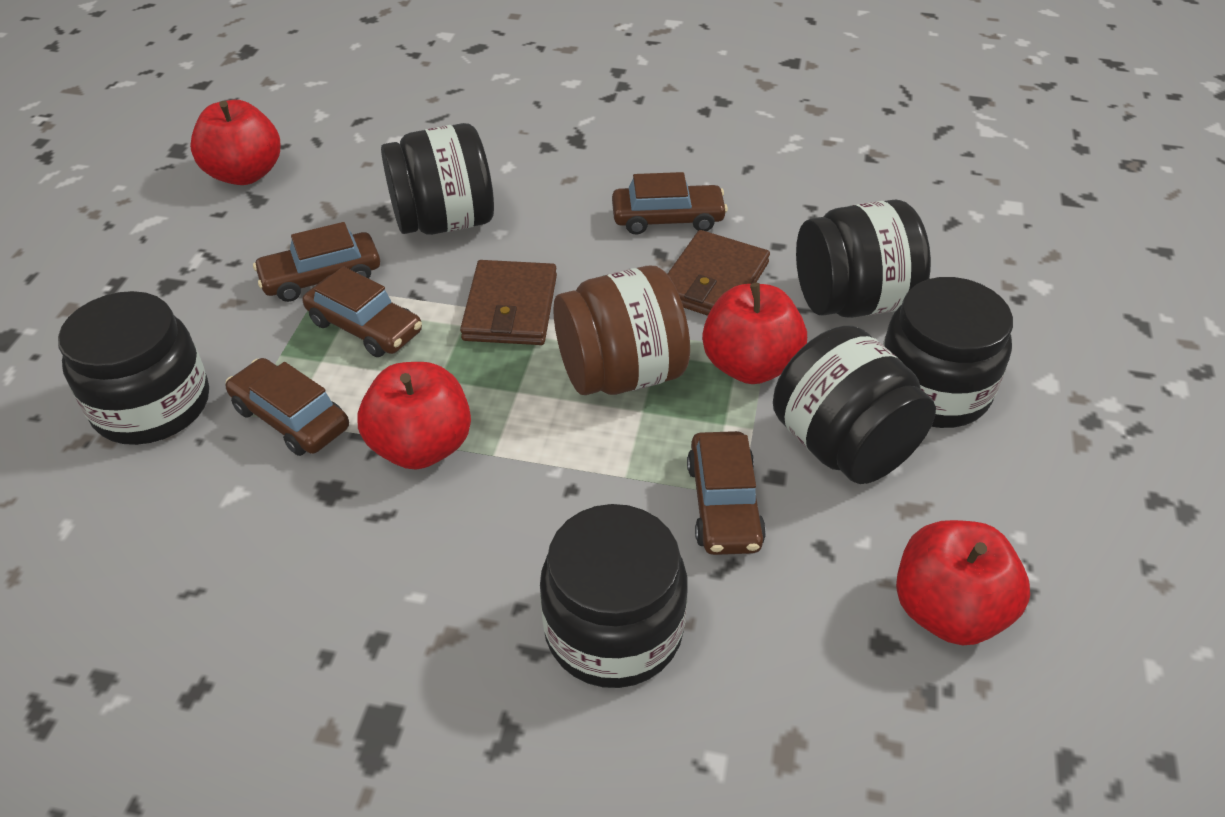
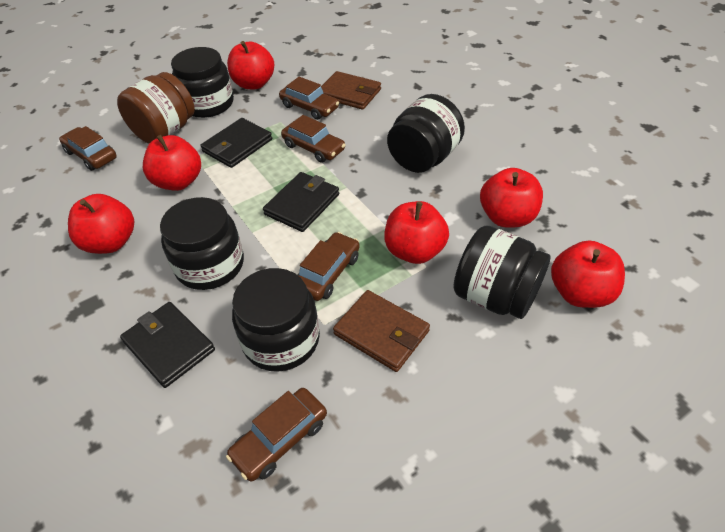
black jar: [58,291,209,445] [381,123,494,235] [540,504,688,688] [773,326,936,484] [796,199,931,318] [883,277,1013,428] = 6 -> [160,197,244,290] [171,47,234,118] [232,268,320,372] [387,94,465,173] [454,225,550,319] = 5
black wallet: none = 0 -> [120,302,215,388] [201,118,272,168] [263,172,339,232] = 3
red apple: [190,100,280,185] [357,362,471,470] [702,283,807,384] [896,520,1030,645] = 4 -> [68,194,134,254] [143,135,201,191] [227,41,274,89] [384,201,449,264] [480,168,543,227] [551,240,625,308] = 6

